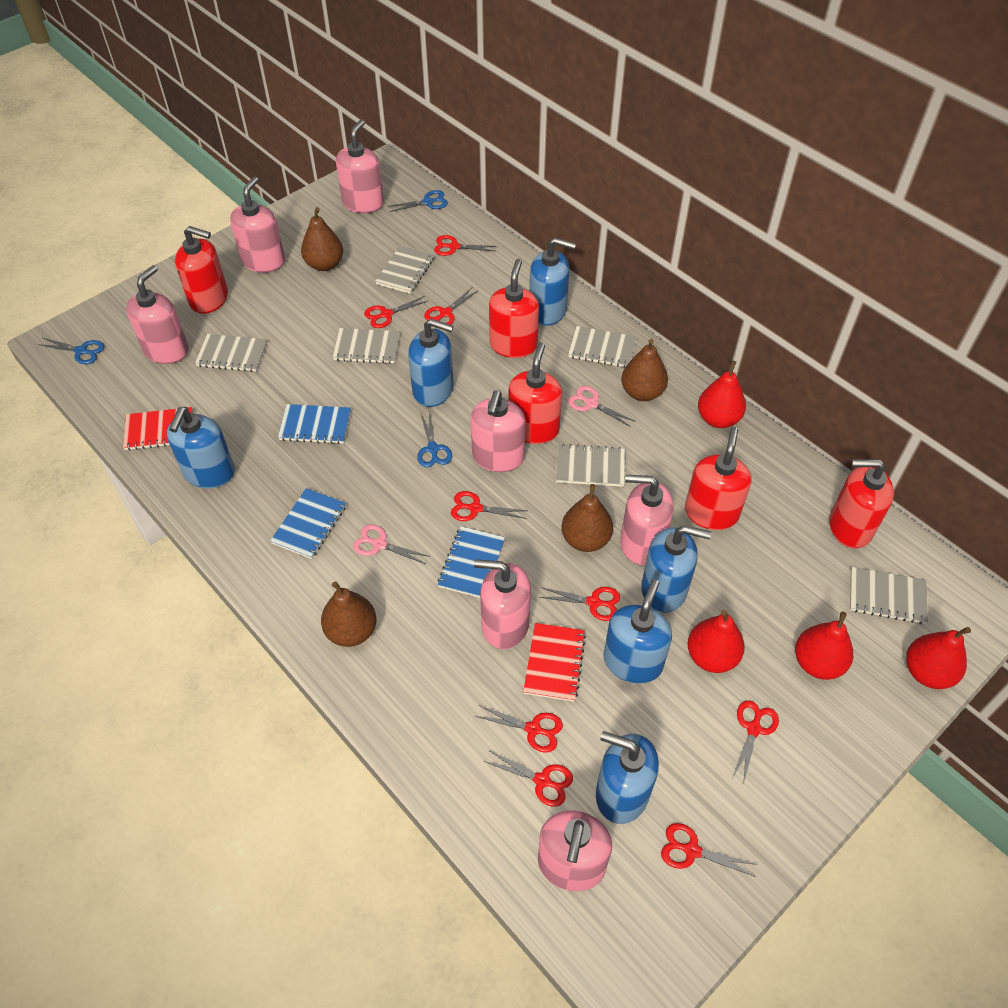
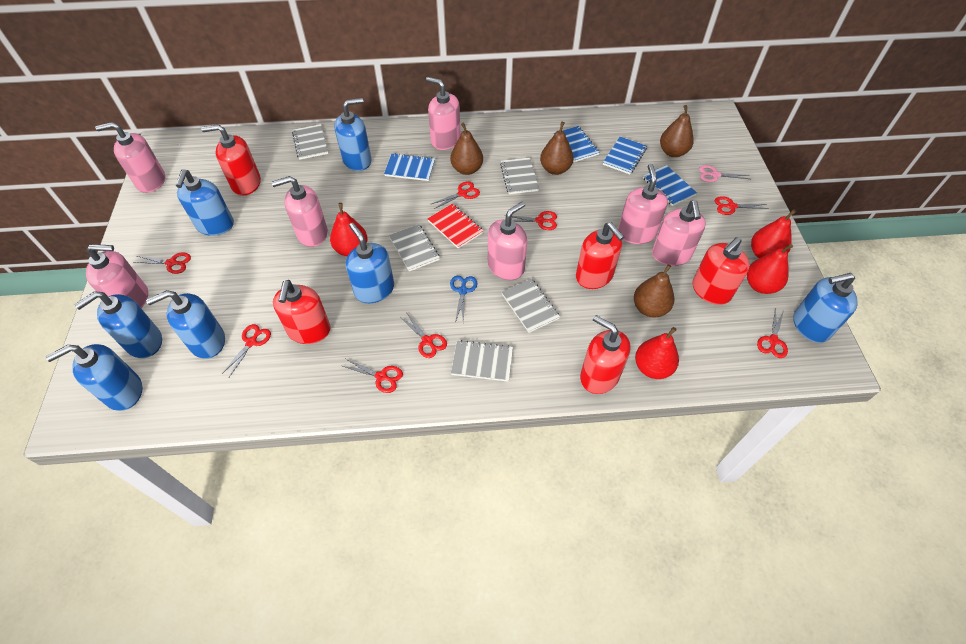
blue notebook: [270,488,346,559] [278,404,351,444] [438,526,505,598] = 3 -> [384,153,435,181] [553,126,600,162] [603,137,647,174] [643,165,697,206] = 4
blue scissors: [38,338,104,364] [387,190,448,212] [417,411,452,467] = 3 -> [450,276,477,323] = 1
blue soap dispenser: [167,407,235,488] [408,319,454,407] [529,238,576,326] [596,731,659,824] [604,579,672,684] [641,525,711,613] = 6 -> [45,344,143,411] [74,291,162,358] [146,290,225,359] [175,169,234,236] [334,98,372,171] [346,223,394,303] [793,273,858,343] = 7
grey notebook: [195,334,267,372] [333,328,400,364] [375,245,435,294] [556,444,625,487] [568,326,637,368] [850,567,928,624] = 6 -> [292,124,328,160] [389,224,440,272] [451,340,513,382] [500,158,539,194] [502,279,560,333] = 5
pink scissors: [353,525,431,564] [568,386,636,427] = 2 -> [699,165,749,182] = 1
red notebook: [123,407,193,451] [523,623,586,702] = 2 -> [427,204,483,249] = 1
red scissors: [364,296,428,328] [424,288,479,325] [434,235,497,256] [451,491,527,521] [475,705,563,753] [484,750,573,807] [539,587,620,621] [661,823,758,877] [732,700,779,785] = 9 -> [135,253,191,274] [222,324,271,377] [343,359,403,393] [402,312,447,358] [431,181,480,209] [504,211,557,230] [715,196,769,215] [757,308,788,358] = 8

